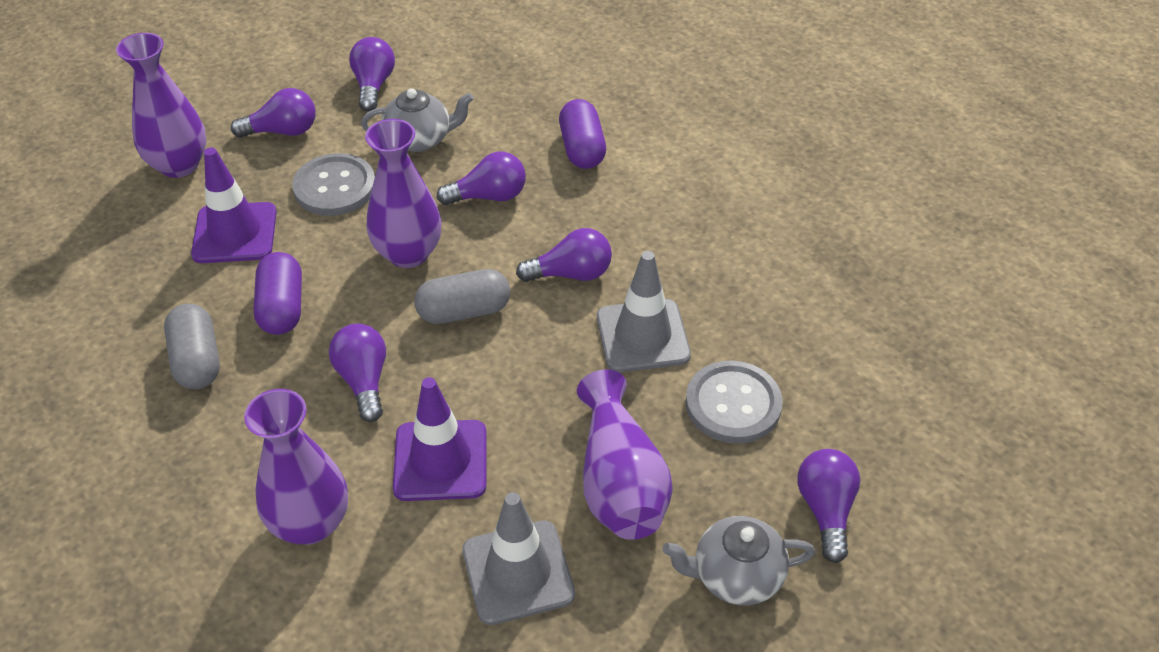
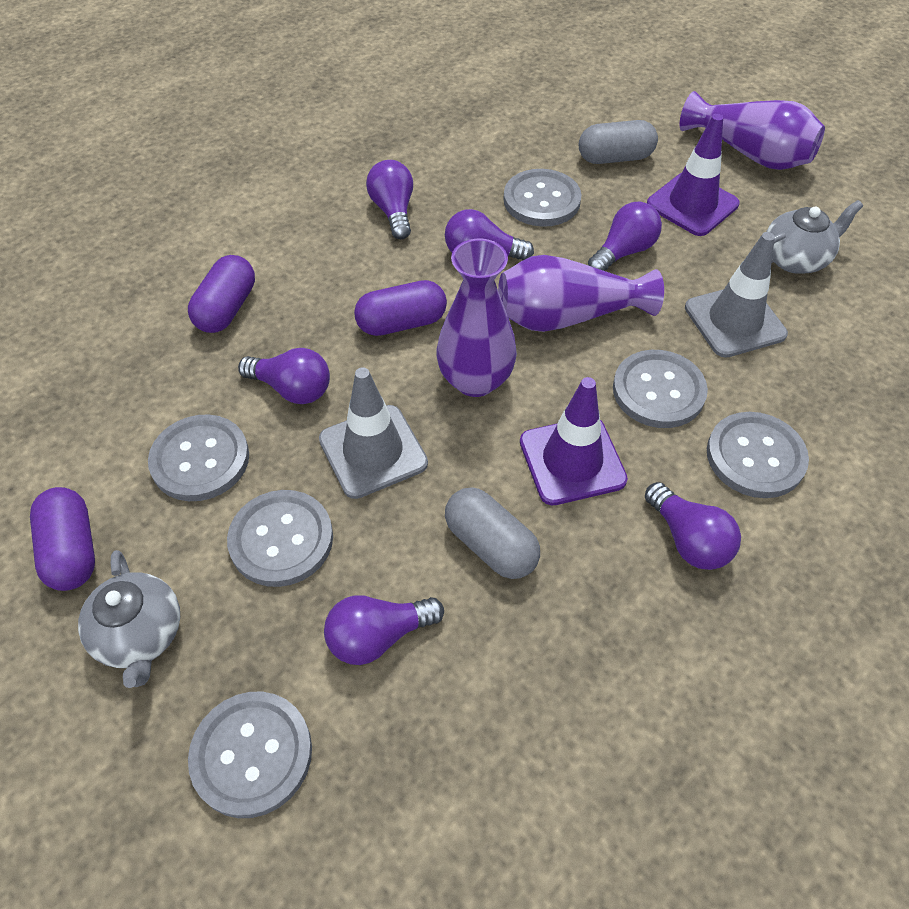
grey button: [292,153,375,216] [685,360,783,444] = 2 -> [148,414,249,501] [188,691,312,818] [227,490,333,587] [503,169,582,227] [613,350,708,428] [707,412,809,498] = 6
purple capsule: [254,252,302,335] [559,99,606,169] = 2 -> [30,487,95,591] [188,255,255,333] [354,280,447,336] = 3
purple vase: [116,33,206,178] [244,389,348,544] [365,119,442,268] [577,369,672,540] = 4 -> [436,239,517,397] [498,255,664,332] [680,91,825,170] = 3

